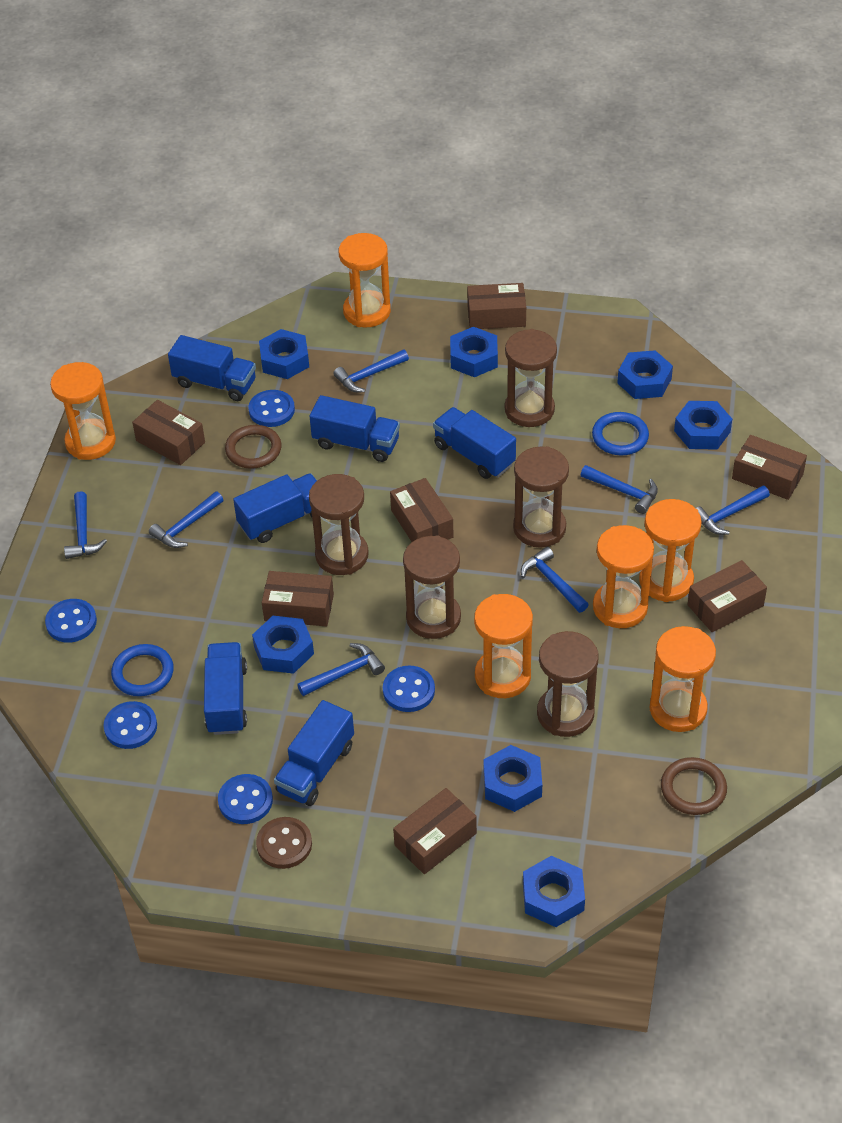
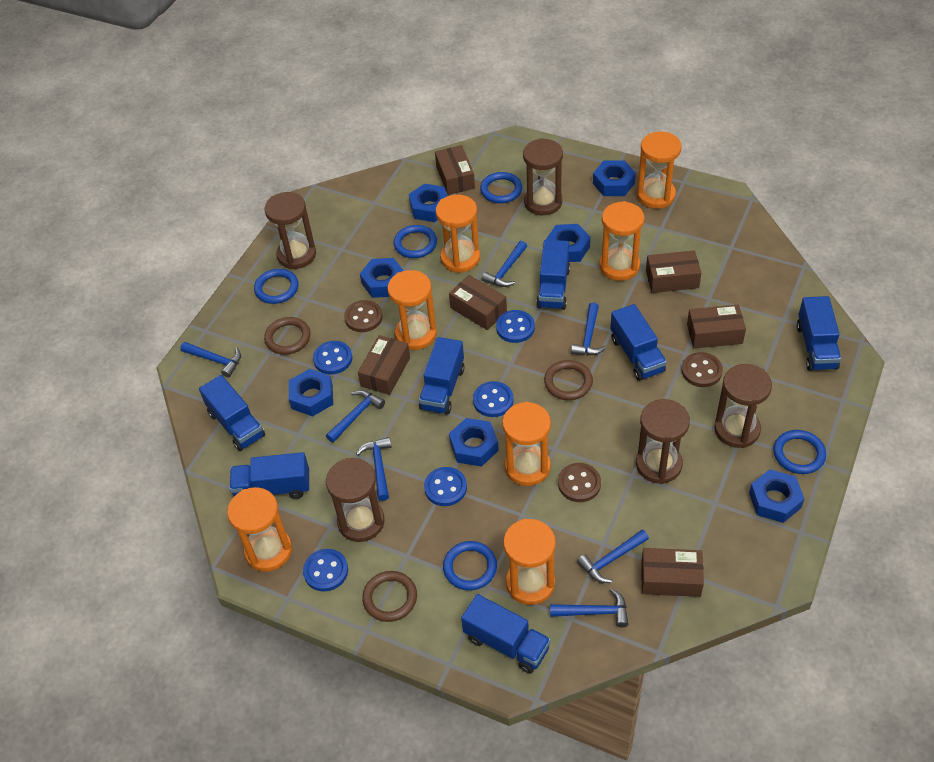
blue ring: [111,644,174,696] [592,412,649,455] = 2 -> [254,269,299,304] [394,225,437,258] [443,541,497,591] [480,172,522,203] [773,430,826,474] = 5
blue truck: [168,335,256,401] [204,642,247,735] [233,473,317,543] [274,700,354,806] [309,395,400,462] [433,407,516,479] = 6 -> [199,375,265,451] [229,452,309,499] [419,337,465,415] [461,594,551,674] [536,240,570,310] [610,304,667,381] [797,296,841,371] = 7
brown box: [132,400,205,465] [262,571,334,627] [390,478,454,542] [393,788,477,874] [467,283,526,329] [688,560,767,632] [732,435,807,500] = 7 -> [358,335,410,395] [435,145,475,195] [449,275,507,330] [641,548,704,597] [646,250,701,293] [687,304,746,349] = 6
brown button: [256,817,312,869] = 1 -> [344,300,383,332] [558,463,601,502] [681,352,723,387] = 3
brown ring: [225,425,282,469] [661,757,727,815] = 2 -> [264,317,310,355] [362,571,417,622] [544,360,593,400] = 3
orange hourglass: [50,362,116,460] [339,233,391,327] [474,594,533,698] [593,525,654,628] [639,499,702,602] [650,626,716,732] = 6 -> [227,487,292,572] [387,270,437,350] [435,195,480,273] [502,402,551,486] [503,519,556,605] [599,201,644,281] [637,132,681,209] = 7

